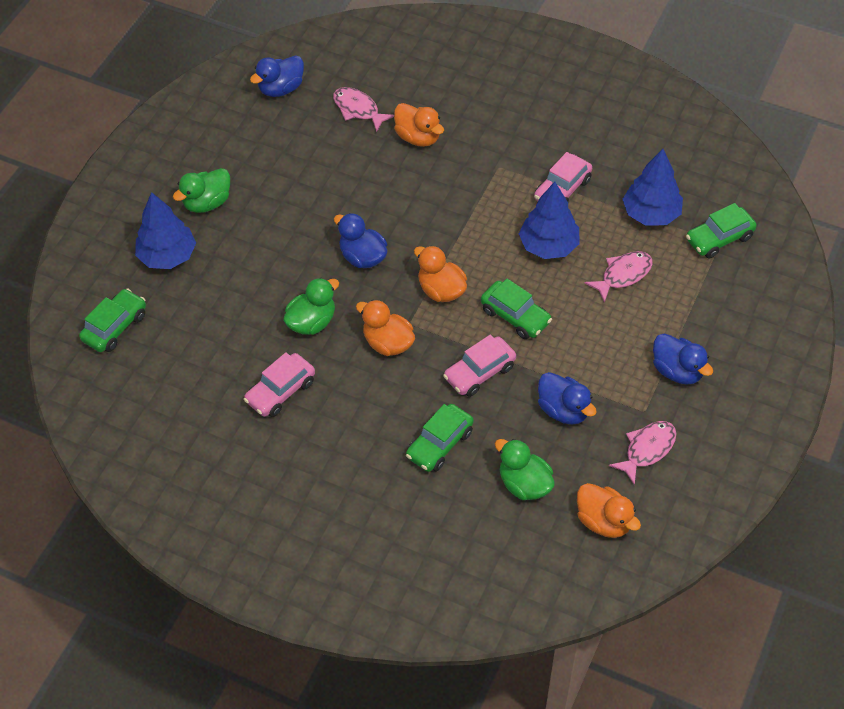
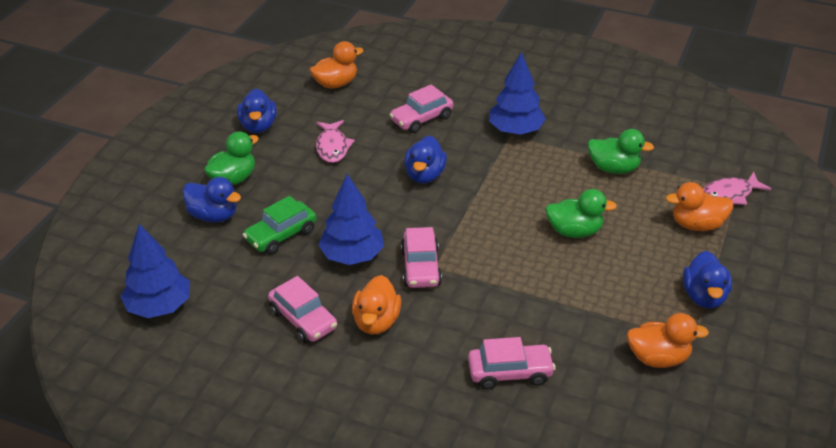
green car: [79,288,146,352] [406,404,474,472] [481,279,552,339] [686,203,757,258] = 4 -> [243,196,316,254] = 1
pink car: [244,352,315,417] [443,335,516,397] [534,152,592,202] = 3 -> [268,276,337,343] [389,84,453,133] [401,227,442,288] [468,337,556,389] = 4
pink fish: [333,87,394,132] [585,251,653,303] [609,421,676,485] = 3 -> [316,120,355,163] [703,172,772,205] = 2

